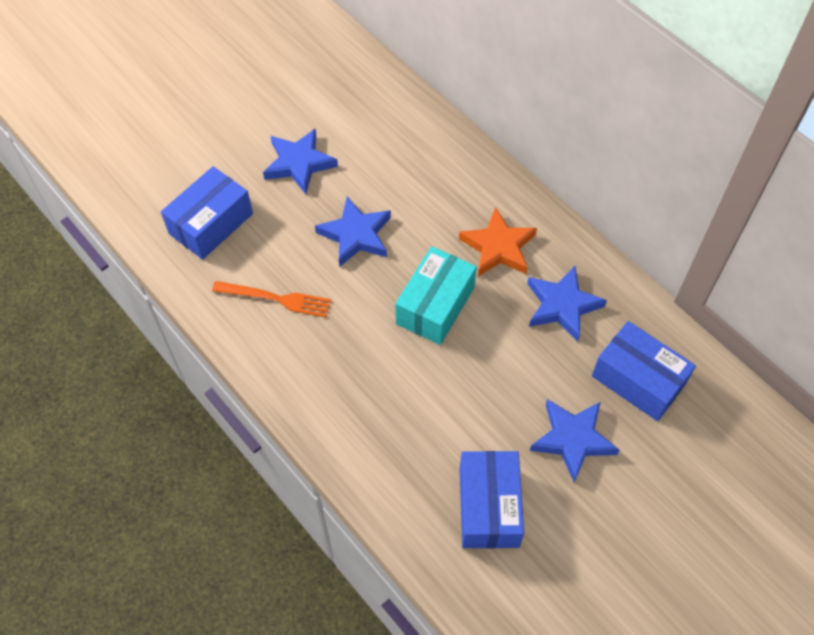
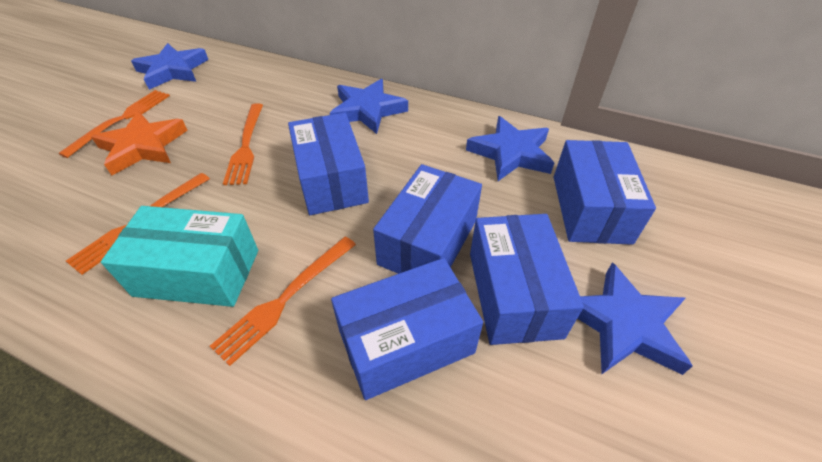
blue box: [161,166,253,259] [460,451,524,549] [592,321,696,421] = 3 -> [288,113,369,215] [331,258,483,400] [373,164,482,274] [470,214,584,345] [554,140,656,245] = 5
orange fork: [212,281,331,317] = 1 -> [58,90,170,158] [66,173,210,275] [210,237,356,366] [223,103,263,185] = 4

